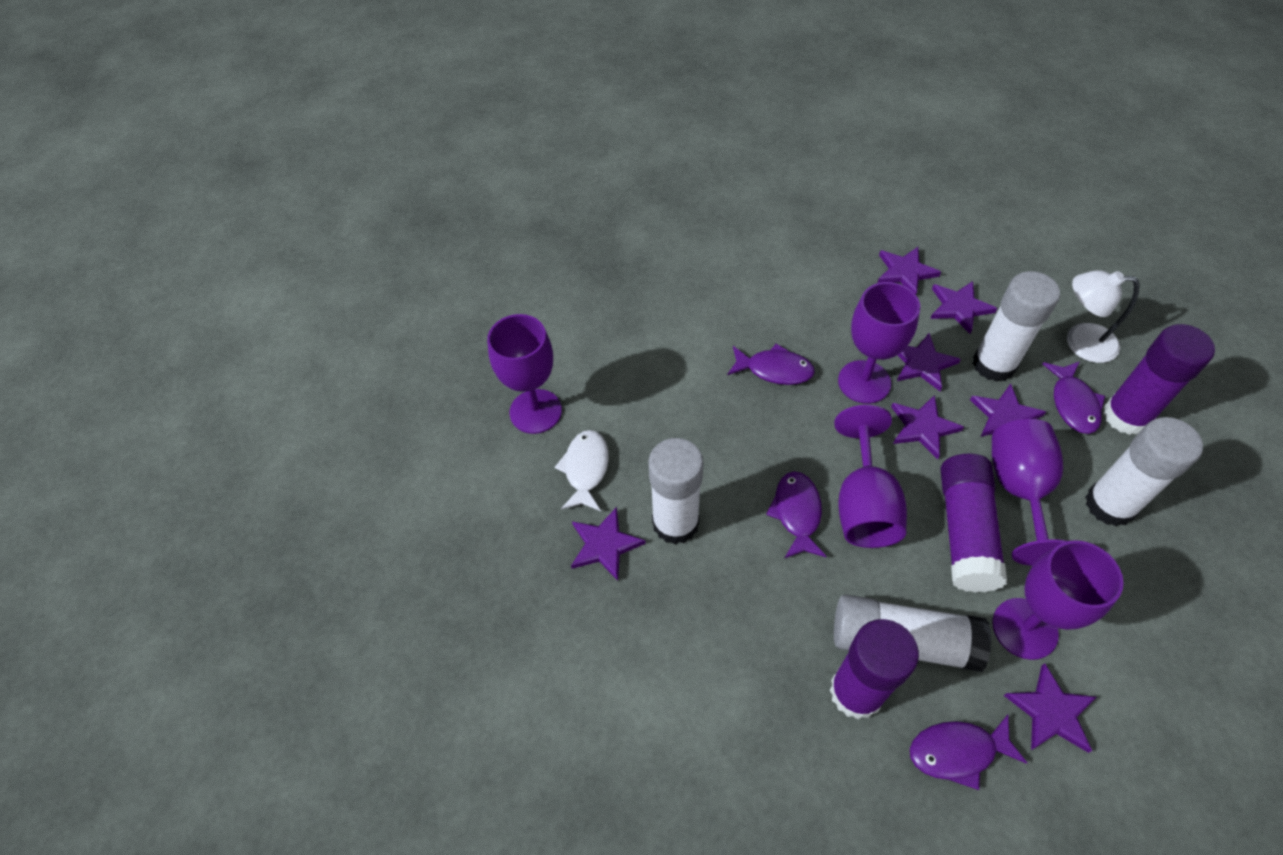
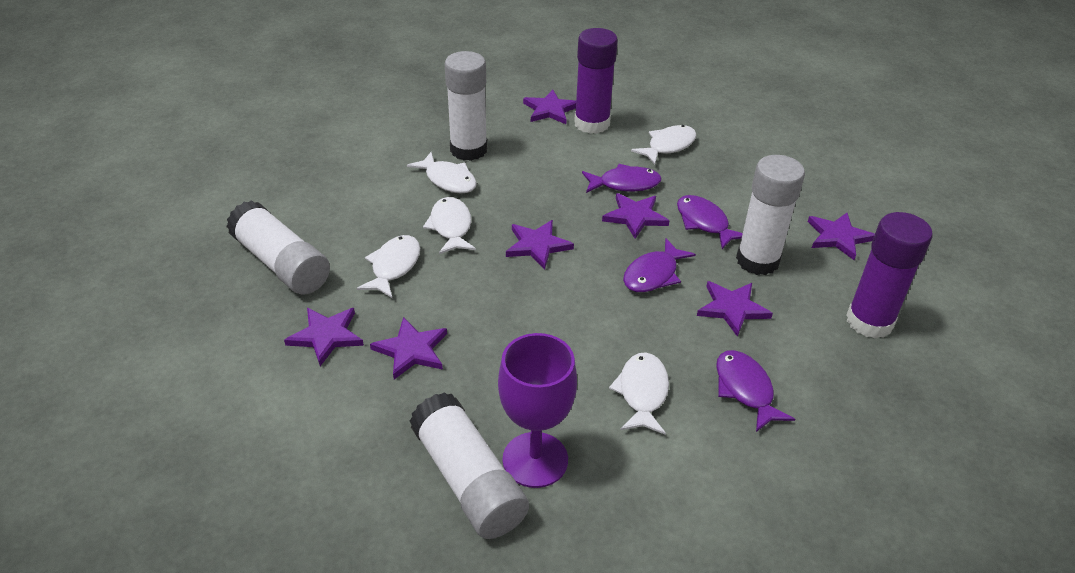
purple glue stick: [830,619,919,720] [941,454,1007,593] [1103,324,1215,435] = 3 -> [574,28,618,134] [846,212,933,339] = 2
purple goblet: [487,314,562,434] [834,405,907,548] [838,282,920,404] [992,419,1067,566] [992,540,1124,660] = 5 -> [498,333,577,488] = 1
white fish: [555,430,609,511] = 1 -> [356,235,420,298] [407,152,477,193] [423,197,476,254] [609,352,669,435] [631,125,696,165] = 5
white lamp: [1067,270,1140,363] = 1 -> none = 0

